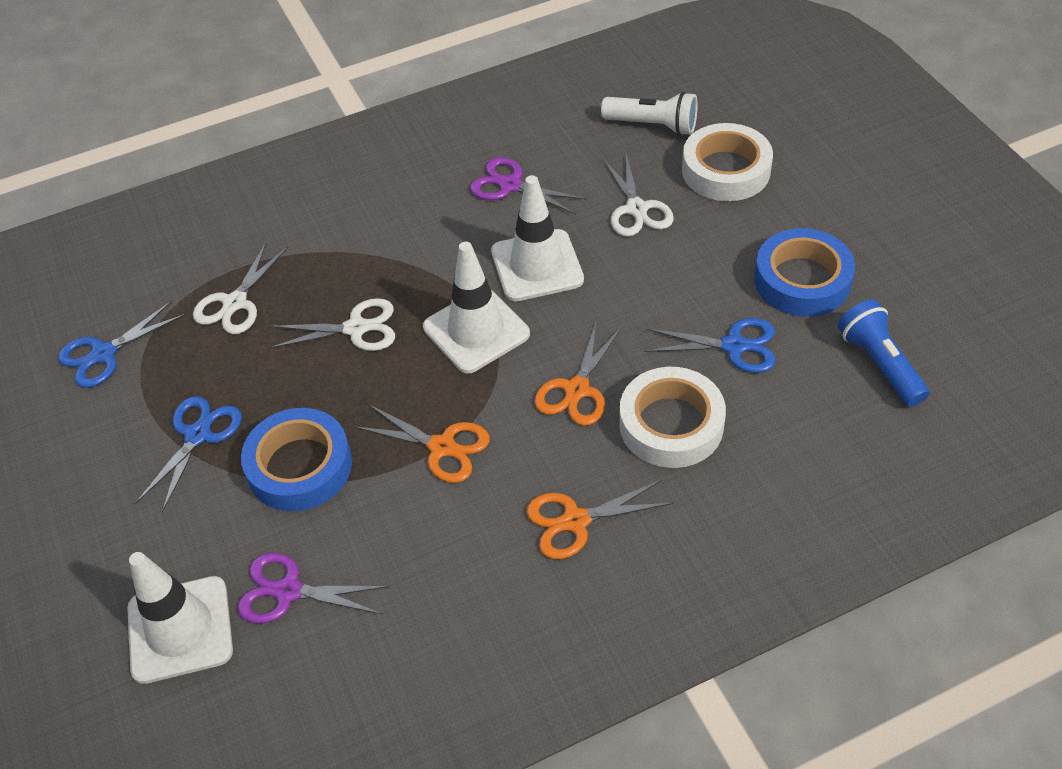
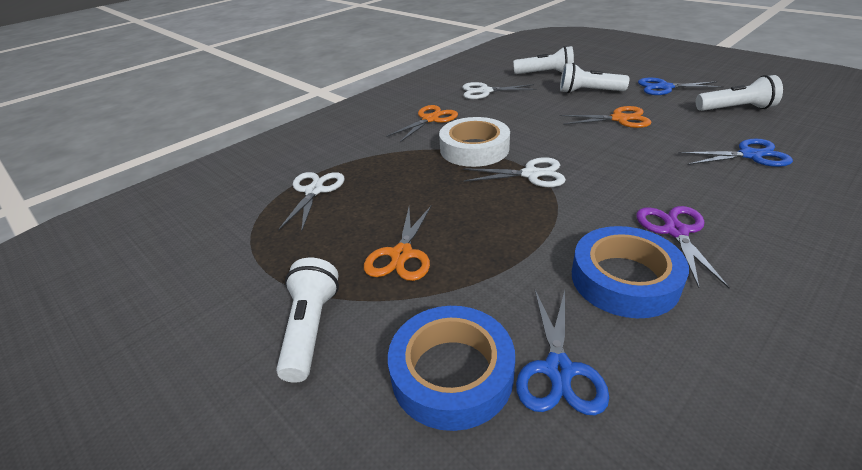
blue flashlight: [838,299,929,407] = 1 -> none = 0
purple scissors: [237,553,390,624] [470,157,587,214] = 2 -> [636,206,730,288] = 1
white flashlight: [601,92,698,136] = 1 -> [276,258,339,383] [513,46,574,74] [560,63,629,93] [696,75,783,111] = 4
white tape: [619,367,726,468] [682,123,773,201] = 2 -> [439,117,510,167] = 1
white traffic cone: [127,552,233,684] [423,242,530,373] [491,175,584,302] = 3 -> none = 0

